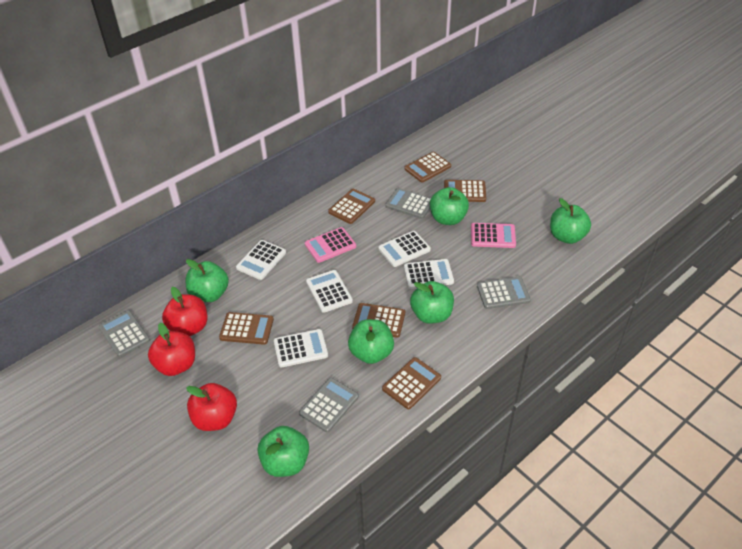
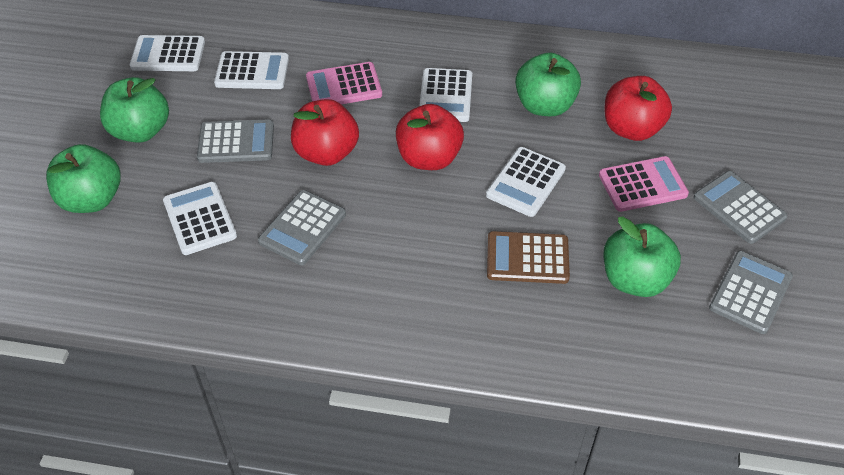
brown calculator: [219,312,274,345] [328,189,375,224] [352,303,405,338] [382,357,441,409] [404,152,451,183] [444,180,486,202] = 6 -> [487,231,570,284] = 1
green apple: [185,259,229,302] [258,426,309,477] [348,319,394,364] [410,281,454,324] [430,187,469,225] [550,198,591,244] = 6 -> [46,144,121,213] [100,77,169,143] [515,53,581,116] [603,217,681,297] = 4

